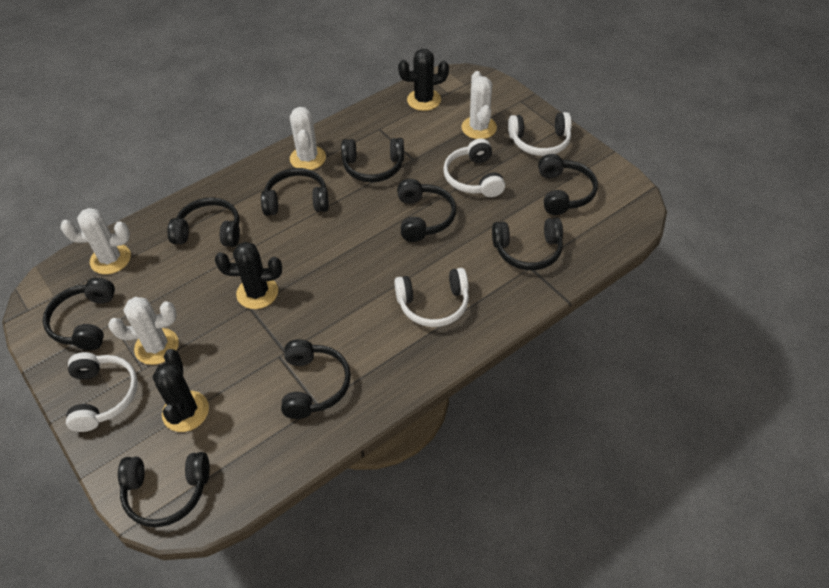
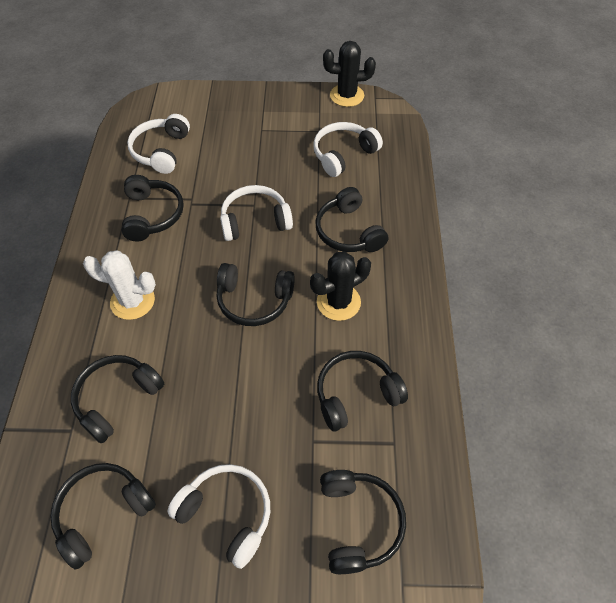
black cactus: [152,349,209,432] [215,242,282,309] [398,49,449,111] = 3 -> [310,251,371,321] [323,41,376,107] = 2
black headphones: [43,278,115,350] [118,452,210,527] [167,197,240,247] [261,168,329,216] [281,339,351,419] [341,138,404,182] [397,179,456,242] [492,218,563,270] [538,154,598,215] = 9 -> [50,463,156,570] [71,355,164,443] [122,175,184,241] [216,263,295,326] [315,187,388,252] [317,351,408,431] [320,470,406,574] = 7
white cactus: [60,208,131,274] [109,297,179,365] [290,107,326,170] [462,71,497,139] = 4 -> [83,250,156,320] = 1

